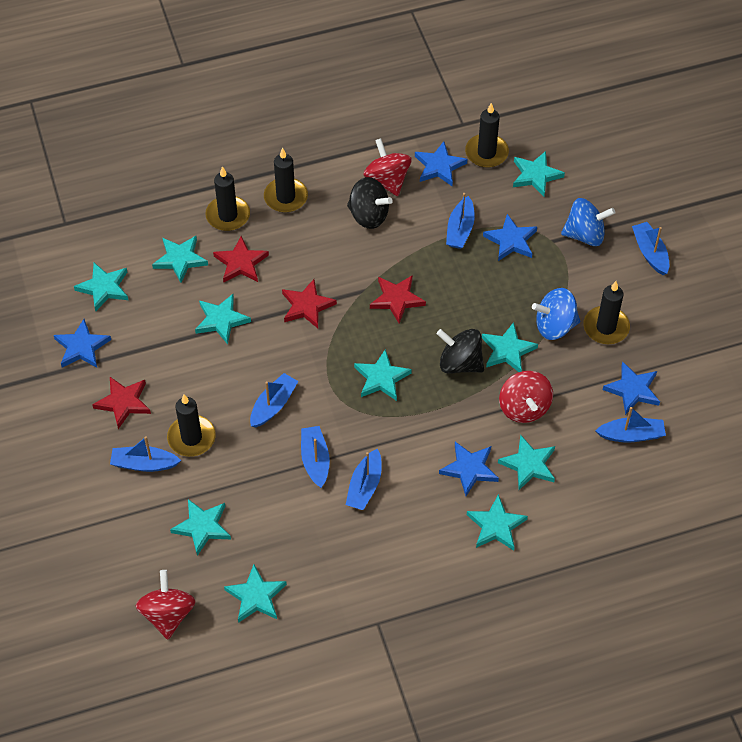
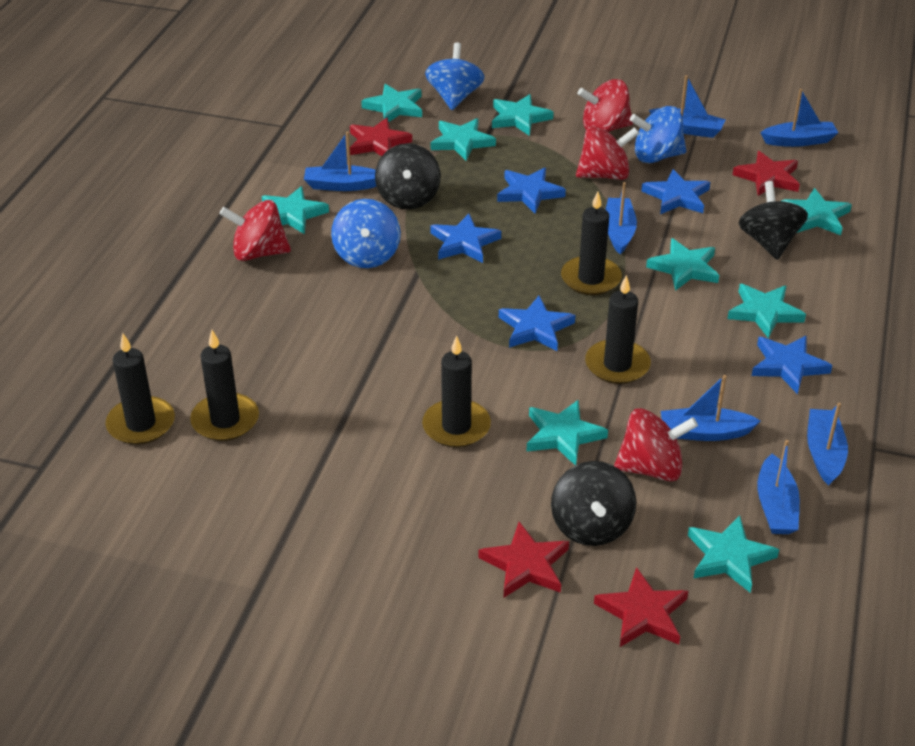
black spinning top: [347,177,393,229] [436,329,484,374] = 2 -> [375,143,441,210] [551,461,636,546] [738,181,808,260] = 3
blue spinning top: [532,288,580,340] [561,198,615,246] = 2 -> [331,199,401,268] [425,43,485,110] [630,106,686,163] = 3
red spinning top: [136,570,196,639] [364,138,412,196] [499,371,553,423] = 3 -> [219,200,291,261] [576,126,639,180] [577,79,633,132] [614,408,698,481] = 4
turquoise star: [74,263,128,311] [152,236,208,283] [170,499,231,556] [195,294,251,344] [224,564,287,623] [354,349,412,401] [467,494,528,551] [482,322,538,372] [498,435,555,490] [513,151,565,197] = 10 -> [262,186,329,234] [361,84,422,122] [431,118,496,161] [492,94,554,136] [526,400,608,465] [646,238,719,291] [688,516,779,593] [727,284,806,338] [781,188,852,235] = 9

